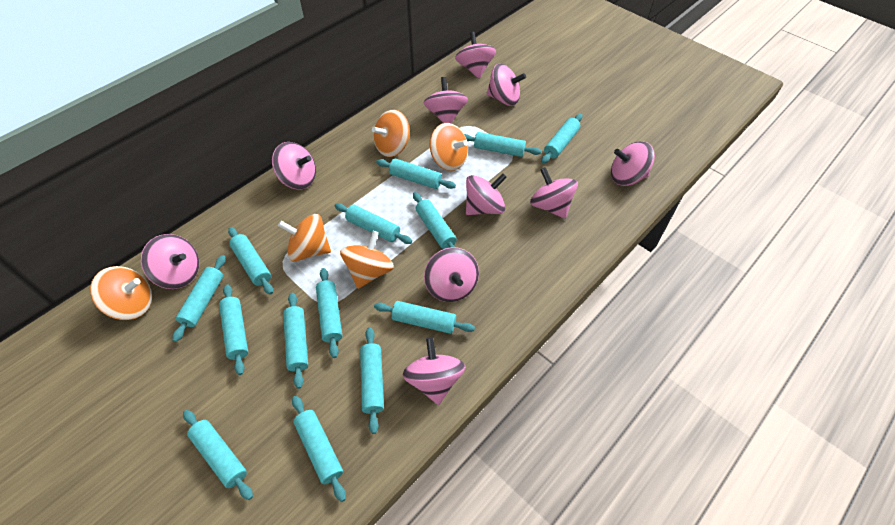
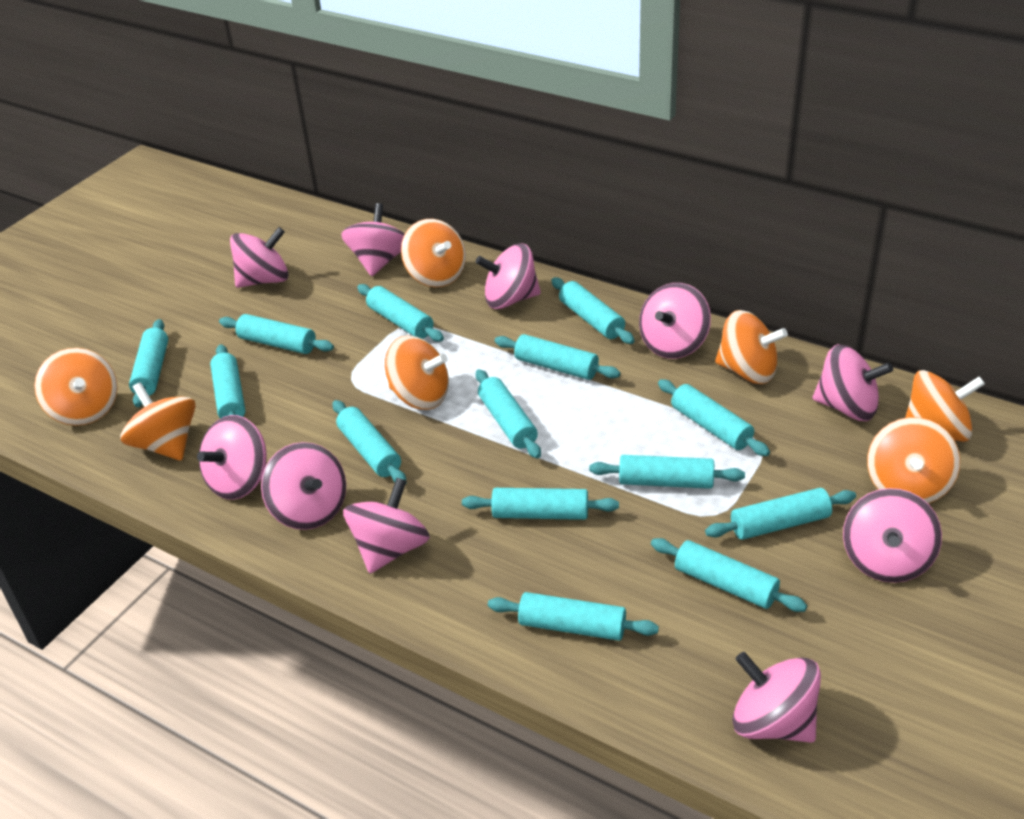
orange spinning top: [90,266,152,320] [278,214,331,262] [340,231,394,289] [372,110,410,157] [430,123,468,171] = 5 -> [34,348,118,426] [121,382,196,461] [385,335,449,410] [401,219,466,287] [715,310,788,384] [867,417,960,504] [905,370,985,442] = 7

